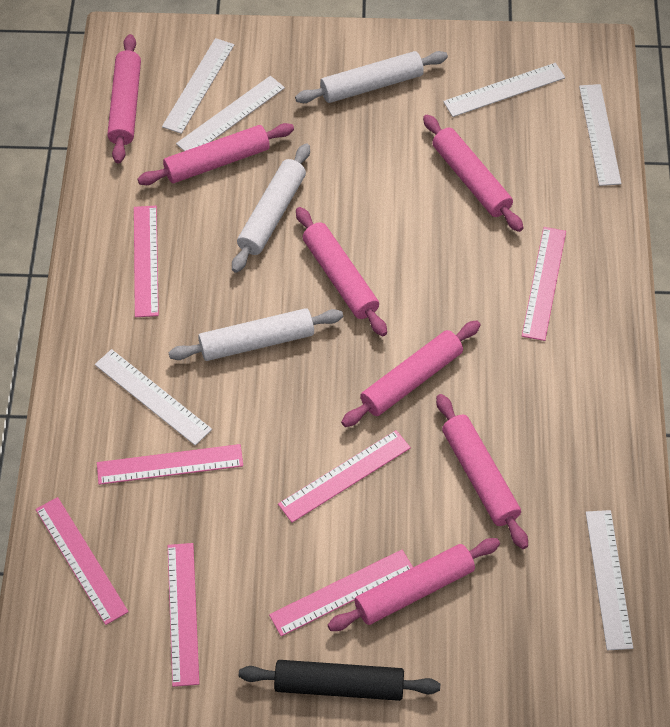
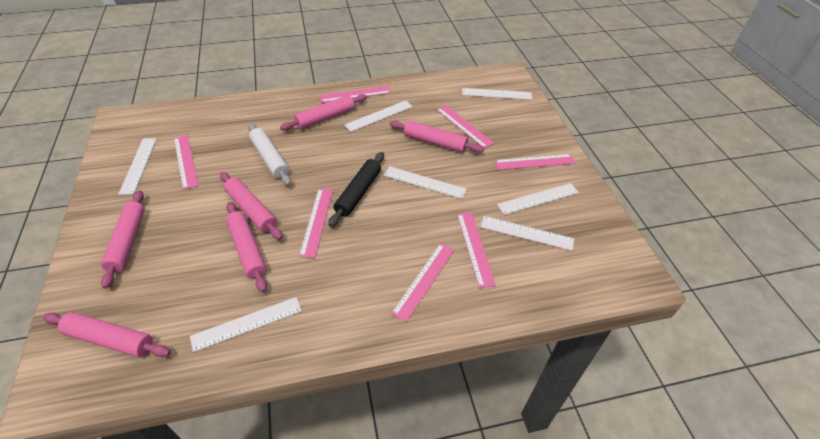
pink rolling pin: [107,34,141,164] [138,123,294,185] [296,207,387,336] [328,538,500,631] [341,320,481,427] [423,115,523,232] [436,394,528,549] = 7 -> [43,312,171,357] [101,190,144,289] [220,172,283,240] [226,202,267,292] [280,94,367,131] [390,121,484,153] = 6
white rolling pin: [168,308,343,361] [232,143,310,273] [295,51,448,103] = 3 -> [248,123,292,186] = 1
white ruler: [95,349,212,446] [162,38,234,134] [176,76,285,151] [443,63,565,117] [579,84,621,186] [586,510,633,650] = 6 -> [118,138,157,195] [190,297,302,352] [344,101,413,132] [384,166,467,199] [462,88,532,100] [481,216,574,251] [497,183,579,215] = 7

